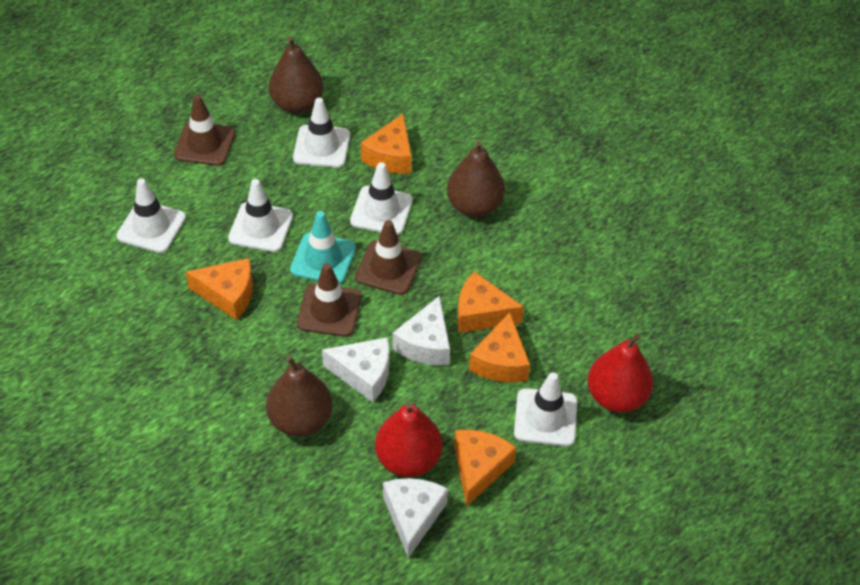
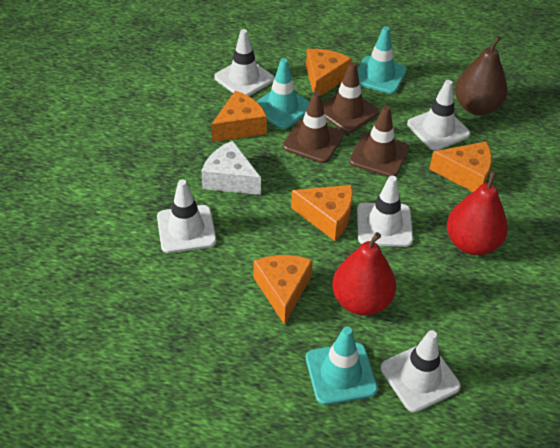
brown pear: [266,355,333,437] [269,37,324,114] [447,141,505,217] = 3 -> [455,36,508,115] = 1
turquoise traffic cone: [290,211,356,284] = 1 -> [256,58,310,129] [306,326,378,405] [357,26,407,94] = 3
white cheese: [322,337,389,402] [383,478,448,558] [393,295,450,366] = 3 -> [201,141,261,195] = 1

